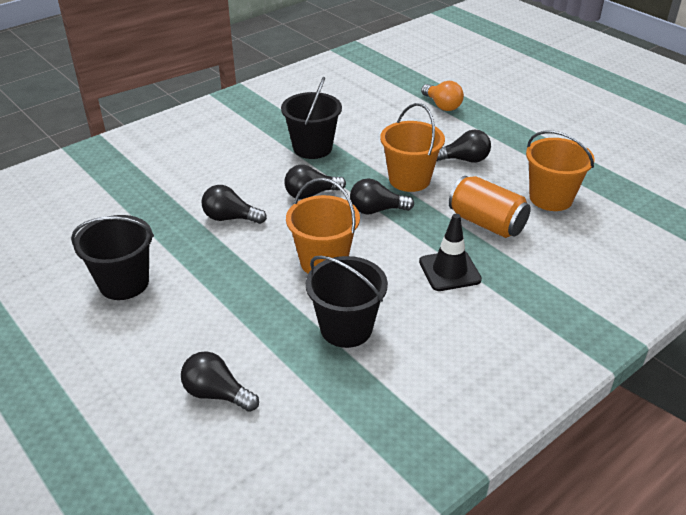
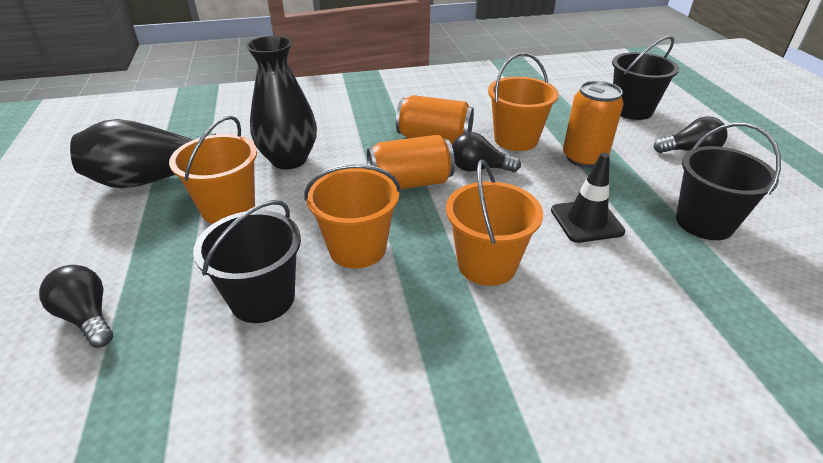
black light bulb: [181,351,259,412] [202,185,267,224] [284,165,346,200] [350,178,414,214] [437,129,491,163] = 5 -> [39,265,113,348] [452,132,521,172] [654,116,728,153] = 3
black vase: none = 0 -> [70,119,216,189] [246,36,317,169] = 2
orange bucket: [286,178,360,274] [380,103,445,192] [526,130,595,211] = 3 -> [169,115,257,224] [304,164,401,268] [446,159,543,286] [488,53,559,151] = 4
orange can: [449,176,531,238] = 1 -> [367,135,455,189] [396,95,474,145] [563,81,624,168] = 3
orange light bulb: [421,81,464,111] = 1 -> none = 0

